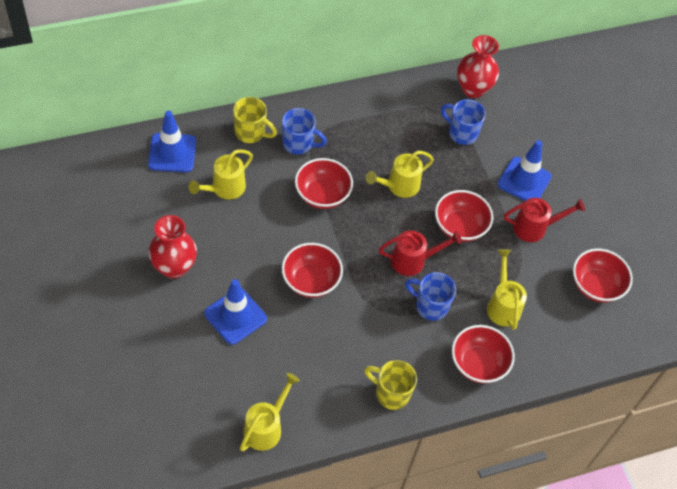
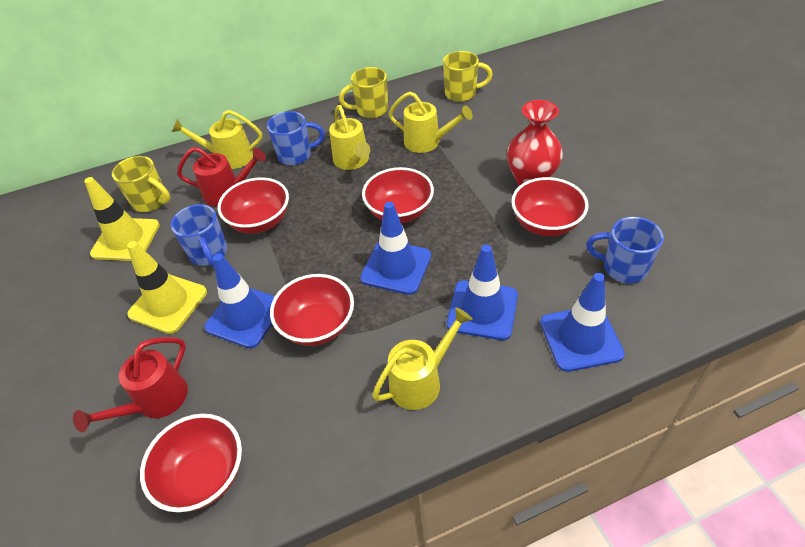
blue traffic cone: [148,111,196,172] [204,279,267,345] [498,140,552,201] = 3 -> [204,254,275,348] [360,202,431,295] [447,244,518,340] [540,273,625,372] = 4
red vase: [148,215,197,279] [457,35,499,98] = 2 -> [507,100,563,186] = 1
yellow mug: [233,97,277,143] [364,360,417,410] = 2 -> [112,156,170,212] [339,67,388,118] [443,51,493,102] = 3
yellow traffic cone: none = 0 -> [84,177,160,261] [127,241,207,334] = 2

